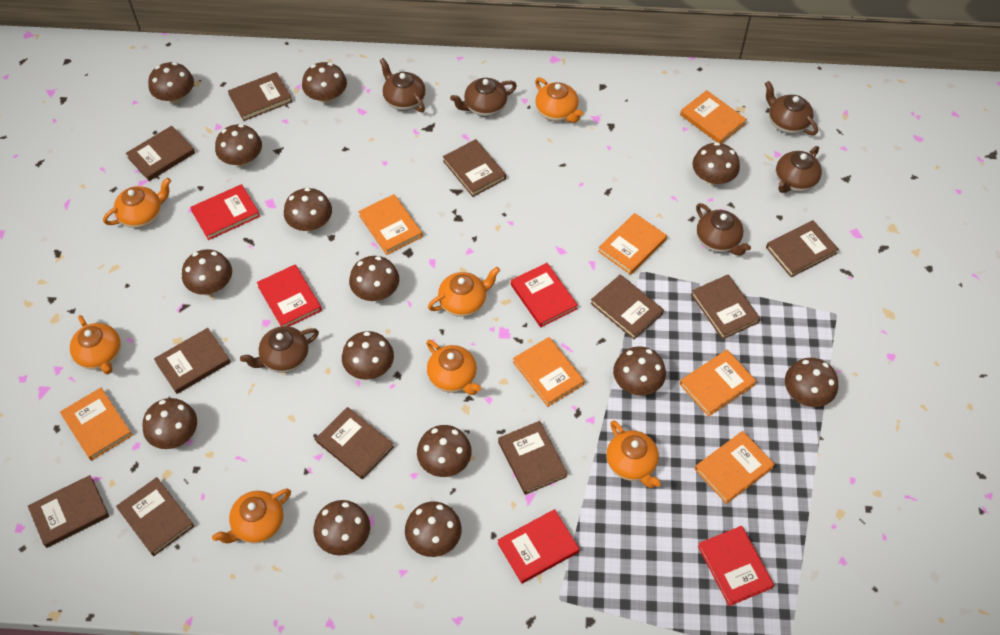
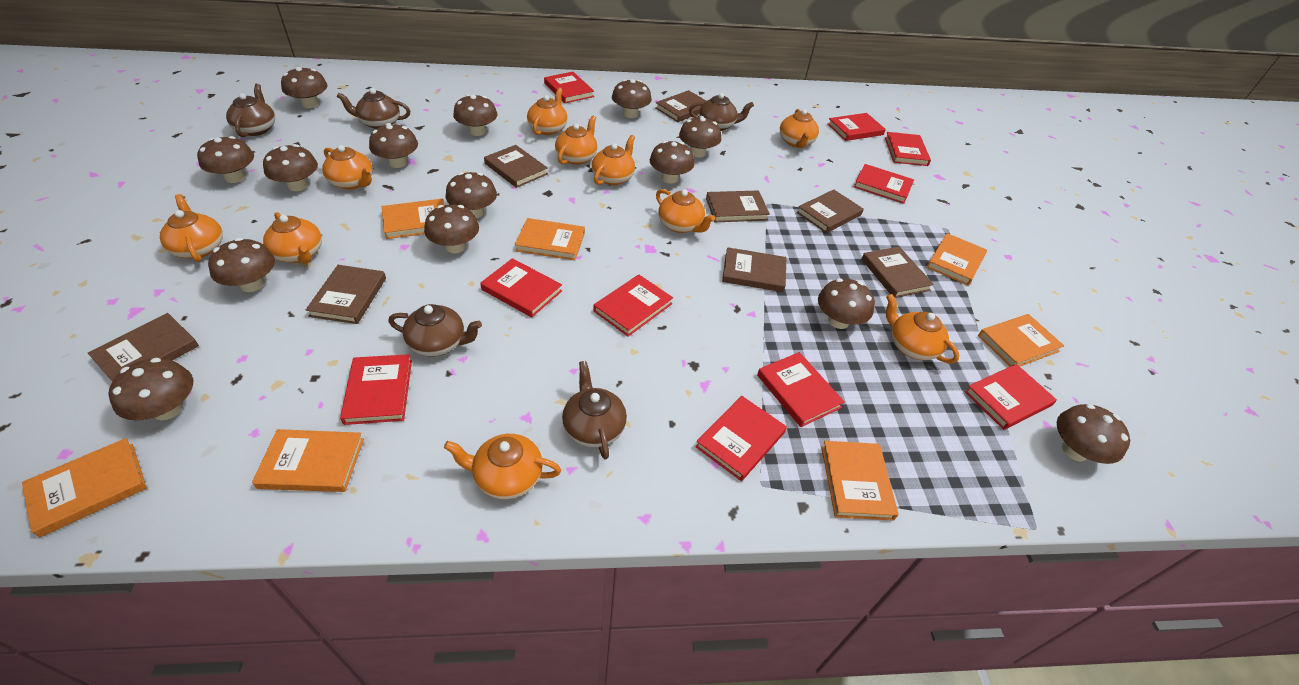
brown book: [28,475,109,548] [116,477,194,556] [126,126,195,181] [154,328,231,394] [228,72,293,121] [316,407,394,479] [443,139,506,197] [498,421,568,495] [590,275,664,340] [691,275,760,340] [766,220,839,278] = 11 -> [88,313,199,381] [306,265,386,324] [484,145,548,188] [656,90,706,122] [706,190,770,222] [722,247,787,292] [797,190,864,233] [861,247,934,298] = 8
brown teapot: [240,326,319,373] [380,58,426,112] [450,78,517,117] [696,203,751,256] [765,81,818,135] [776,146,822,193] = 6 -> [226,84,275,137] [337,88,410,129] [388,304,482,357] [562,361,627,460] [689,93,754,131] = 5
orange teapot: [70,315,121,374] [103,178,171,228] [212,489,291,544] [426,340,481,395] [428,267,500,317] [535,77,583,123] [606,420,661,488] = 7 -> [160,194,223,262] [263,212,322,264] [322,145,373,190] [444,434,561,499] [527,88,568,135] [555,116,597,165] [592,135,635,185] [656,189,715,233] [780,109,819,148] [886,294,959,363] = 10
red book: [190,184,260,240] [257,265,322,327] [498,509,580,584] [511,263,578,327] [698,526,774,606] = 5 -> [340,354,412,425] [480,258,562,317] [544,72,594,103] [593,274,673,337] [695,396,787,481] [757,352,845,427] [828,113,886,141] [854,164,914,204] [885,132,931,166] [965,364,1057,430] = 10

